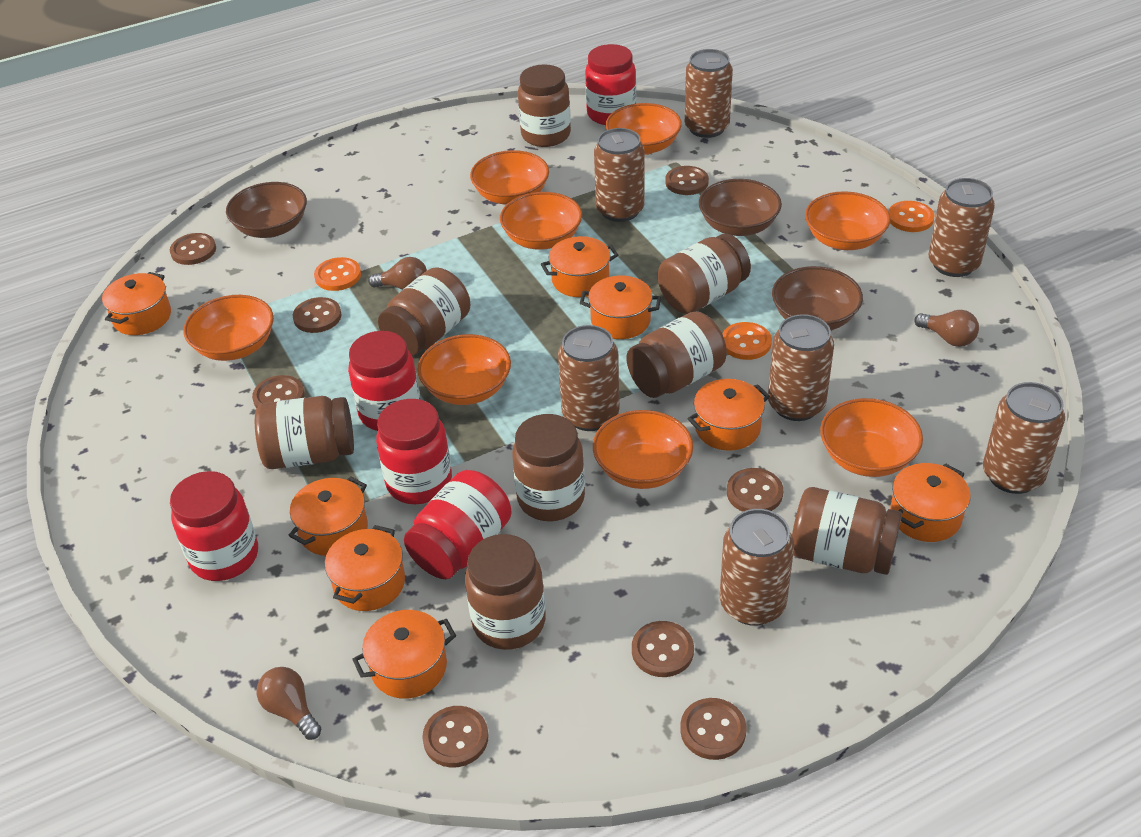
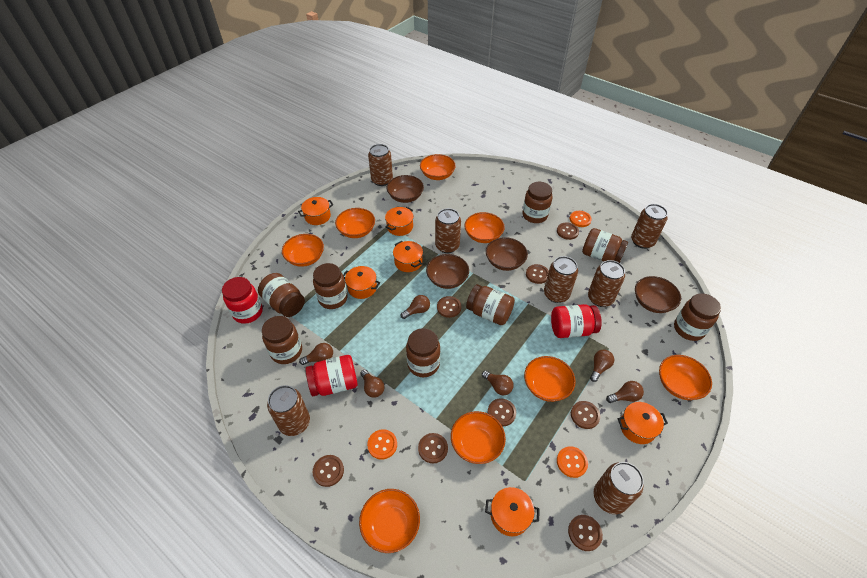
brown bowl: [226,182,307,238] [699,179,782,236] [772,266,863,330] = 3 -> [387,175,424,203] [426,254,469,289] [486,237,528,271] [635,276,681,313] = 4
brown light bulb: [257,667,321,740] [368,257,427,290] [914,310,979,347] = 3 -> [299,343,333,365] [360,369,385,398] [401,295,430,319] [482,370,514,395] [590,350,614,382] [606,381,644,403] = 6
orange pot: [102,272,171,335] [288,476,368,556] [325,525,405,611] [352,610,456,699] [541,236,618,297] [580,276,661,339] [687,379,770,451] [890,463,971,542] = 8 -> [298,197,333,225] [343,266,380,299] [385,207,414,236] [393,241,423,272] [485,487,540,536] [618,402,668,444] = 6
red jar: [170,471,258,581] [348,331,420,431] [376,399,452,504] [404,470,512,579] [585,44,636,125] = 5 -> [222,277,263,324] [306,355,358,396] [551,304,602,338] = 3

